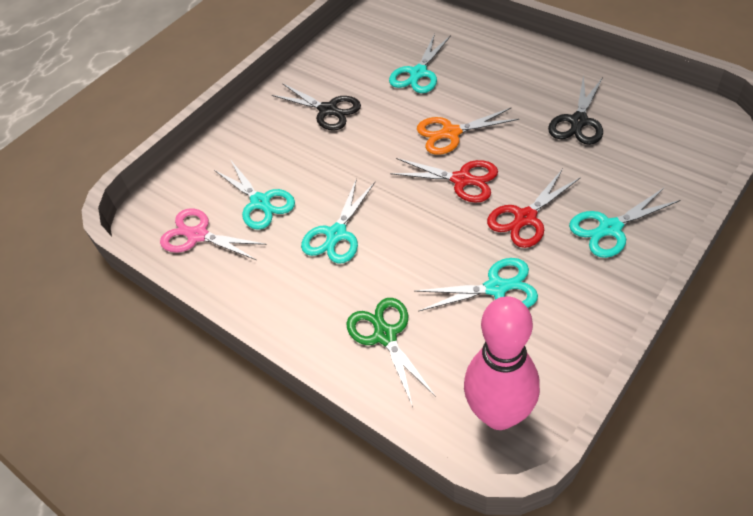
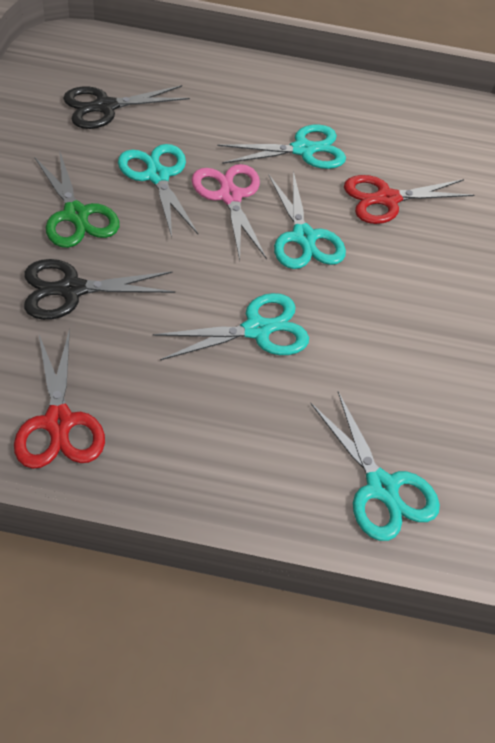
orange scissors: [417,108,519,155] = 1 -> none = 0
pink bowling pin: [464,296,540,430] = 1 -> none = 0

